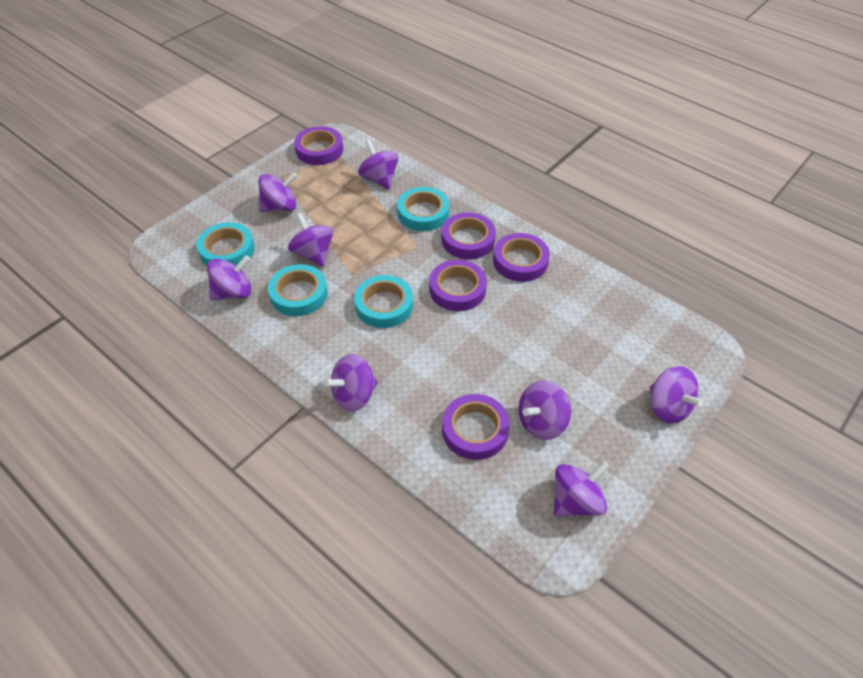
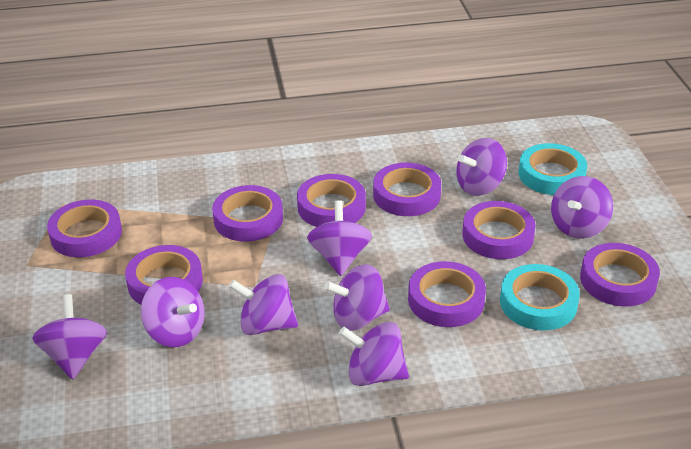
purple tape: [294,126,343,165] [429,260,487,311] [441,212,496,259] [442,394,510,460] [493,233,550,282] = 5 -> [47,200,122,257] [125,245,203,305] [212,185,283,242] [297,174,366,227] [373,163,441,216] [408,261,486,327] [462,201,536,259] [580,243,660,307] = 8
turquoise tape: [196,222,255,266] [268,264,328,316] [354,275,413,328] [397,187,449,231] = 4 -> [500,264,580,330] [519,143,587,195] = 2

